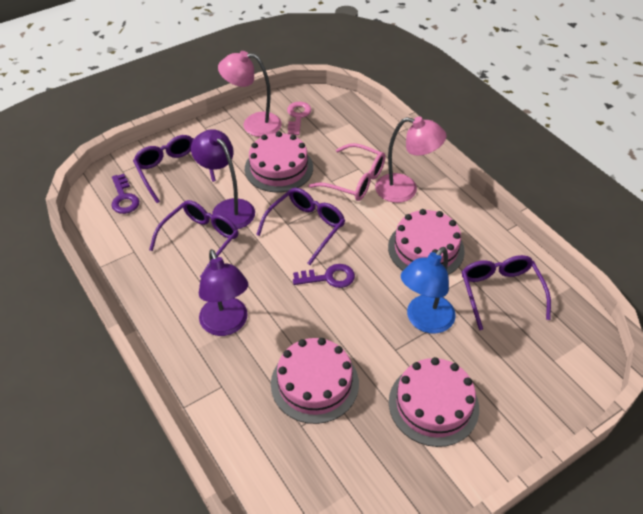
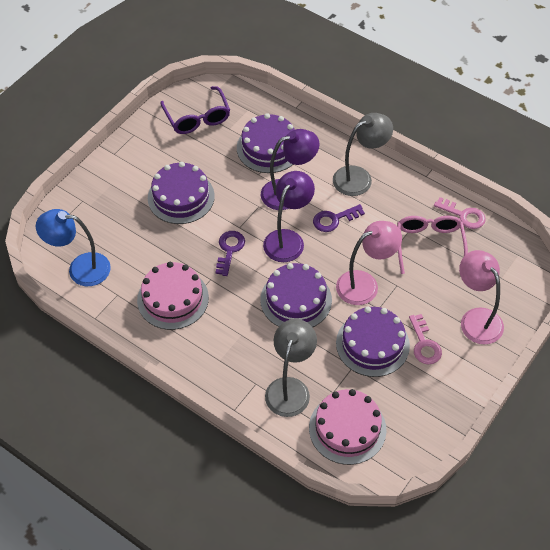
grey lamp: none = 0 -> [265,319,317,417] [333,113,393,196] = 2
pink cake: [245,132,313,192] [271,338,359,424] [388,209,465,275] [389,357,479,447] = 4 -> [137,262,209,330] [309,389,386,465] = 2
pink key: [287,102,311,135] = 1 -> [409,314,442,364] [434,197,486,229] = 2
purple cake: none = 0 -> [148,162,215,224] [237,113,295,173] [260,263,332,327] [336,306,410,377] = 4
purple glasses: [133,135,216,203] [149,200,238,278] [256,188,345,265] [462,255,551,330] = 4 -> [161,86,230,134] = 1

